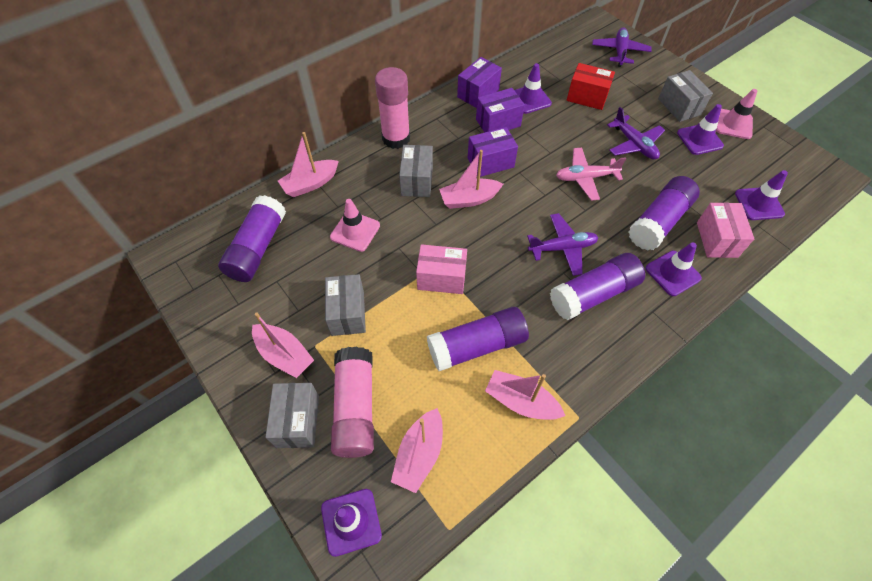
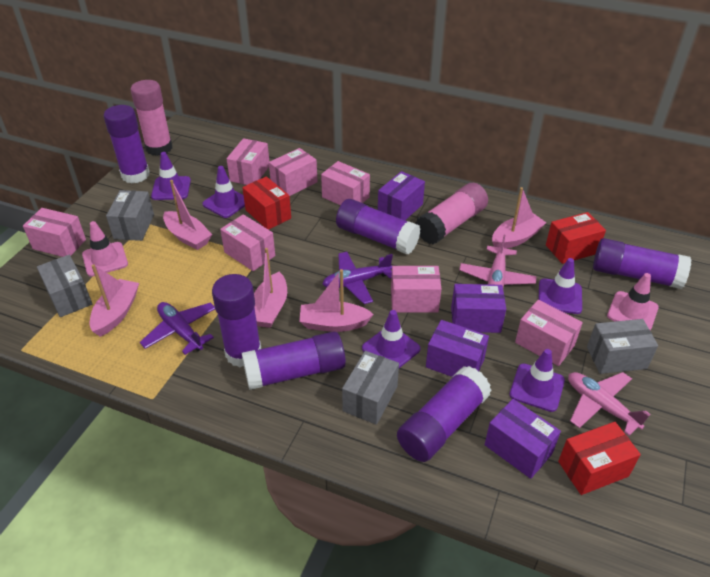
pink box: [416,244,467,294] [697,203,754,258] = 2 -> [23,208,86,257] [220,214,275,271] [227,138,269,185] [269,148,317,196] [321,161,370,205] [391,266,441,313] [515,300,583,366] = 7
pink plane: [556,148,626,201] = 1 -> [459,235,537,287] [568,372,650,436] = 2
purple box: [457,57,502,108] [468,127,518,177] [476,88,525,133] = 3 -> [378,171,425,220] [426,320,489,377] [451,284,506,333] [485,399,561,479] = 4
purple glue stick: [218,195,286,282] [427,307,529,371] [550,253,645,320] [628,176,700,251] = 4 -> [104,105,150,183] [212,274,261,368] [242,331,346,390] [336,199,421,255] [397,366,492,462] [593,238,691,289] = 6
purple plane: [527,213,598,276] [592,27,652,67] [607,107,665,159] = 3 -> [140,302,215,355] [323,252,393,304] = 2
red box: [567,63,615,110] = 1 -> [242,176,291,230] [546,212,606,264] [558,422,641,495] = 3

